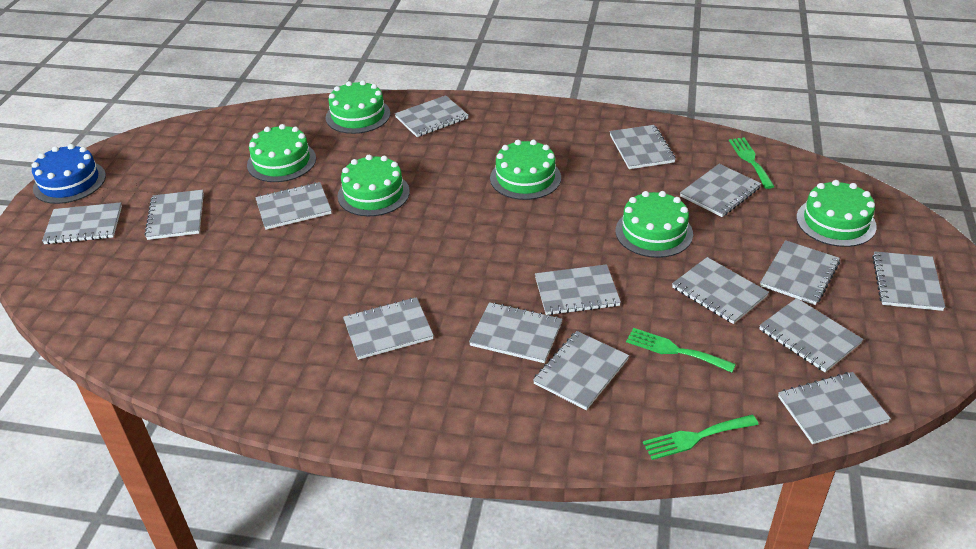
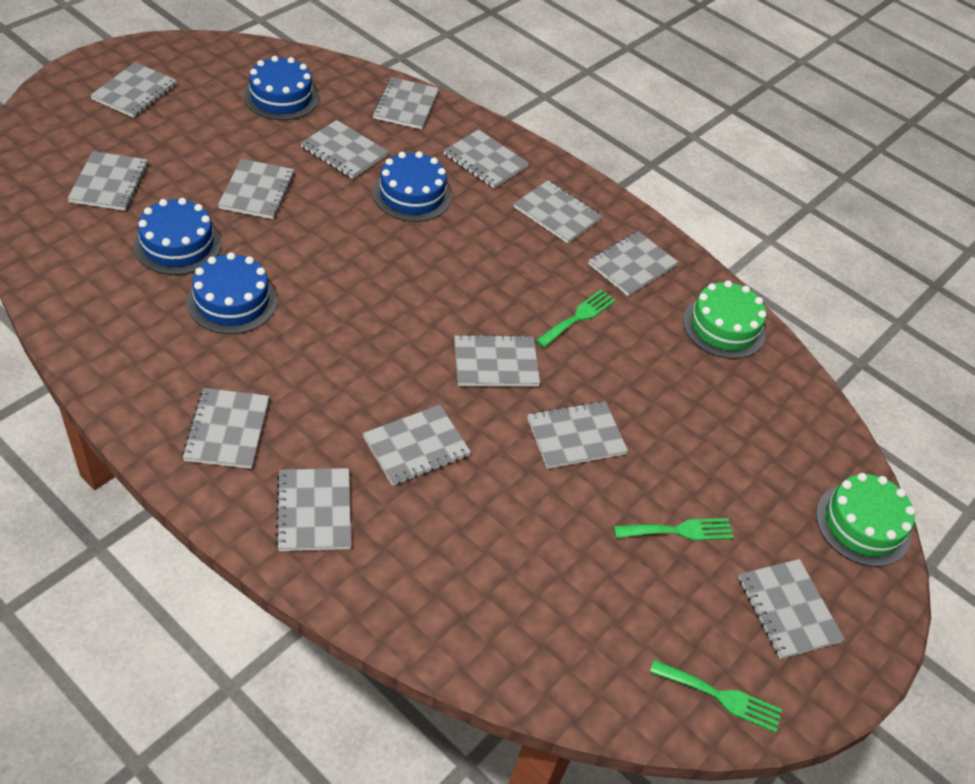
blue cake: [32,144,106,204] = 1 -> [134,198,221,275] [187,252,277,334] [244,56,319,121] [373,151,452,222] = 4
green cake: [247,124,316,182] [326,80,390,134] [337,155,410,216] [490,140,561,200] [615,191,693,258] [796,180,877,247] = 6 -> [683,280,766,359] [816,473,915,567] = 2
grey notebook: [42,202,122,244] [144,190,204,240] [255,182,332,230] [343,297,434,360] [395,95,468,137] [469,302,562,363] [533,331,629,410] [535,264,621,315] [610,125,676,169] [672,257,769,324] [680,164,762,217] [759,298,863,372] [760,240,840,305] [778,372,891,444] [872,251,945,311] = 15 -> [67,151,148,211] [90,62,177,118] [182,388,269,469] [218,159,295,219] [275,468,351,551] [300,120,388,179] [363,405,471,486] [372,77,439,130] [443,129,529,188] [454,334,540,387] [514,180,602,244] [527,401,628,469] [588,231,678,296] [738,559,845,659] = 14

